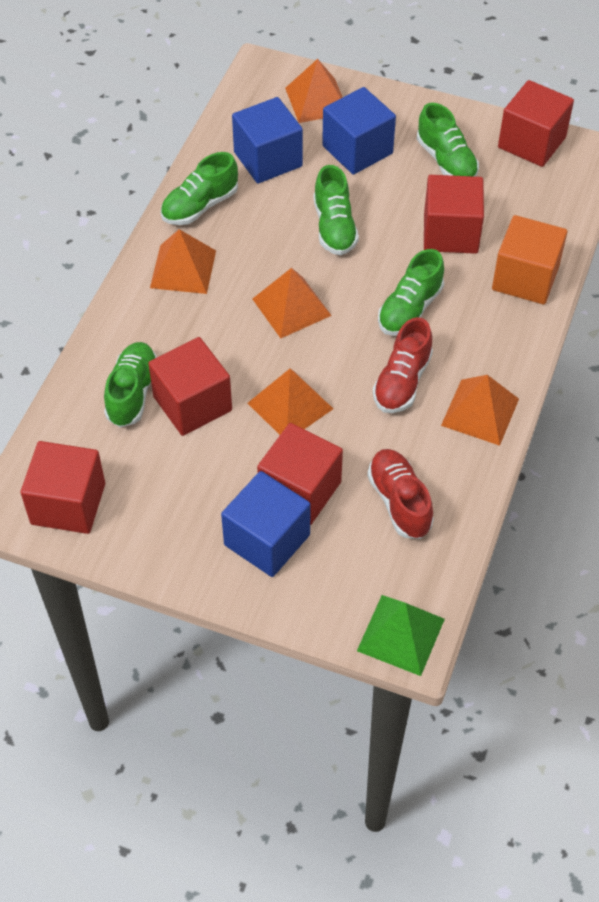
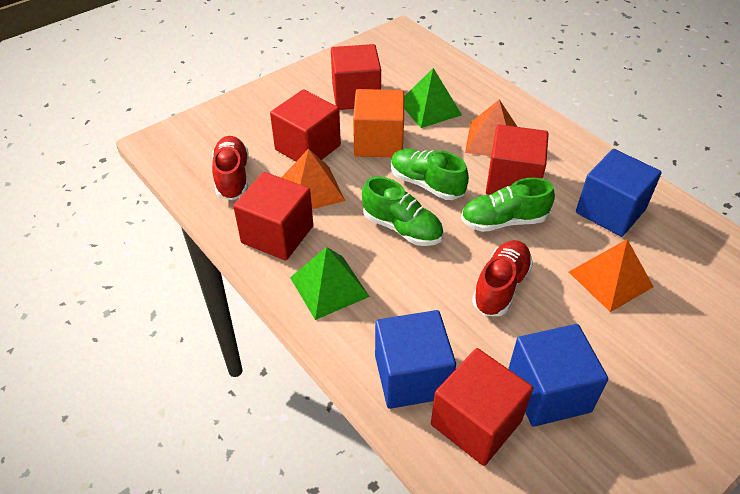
green pyramid: [357,595,445,676] = 1 -> [290,247,370,320] [404,68,462,128] = 2
green shoe: [104,342,157,427] [161,152,238,225] [314,165,359,255] [378,249,444,336] [417,103,479,177] = 5 -> [362,176,444,246] [391,149,469,200] [461,178,555,232] = 3
orange pyramid: [150,229,216,294] [248,369,333,435] [253,268,332,338] [285,59,343,123] [441,375,519,446] = 5 -> [281,149,345,209] [465,100,517,156] [569,239,654,312] = 3

